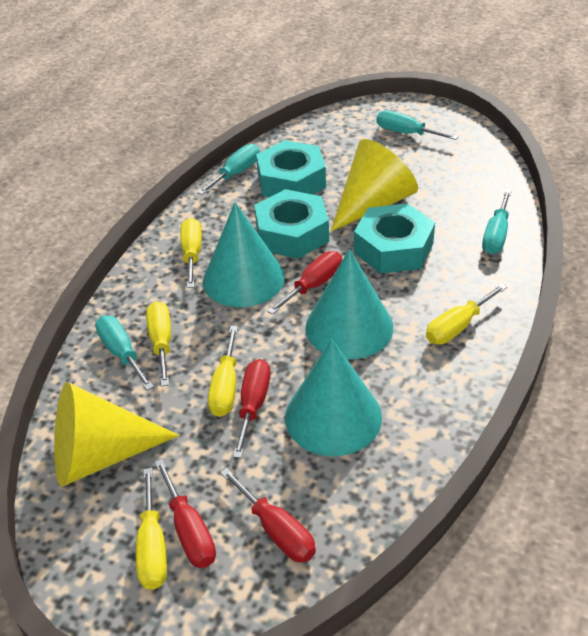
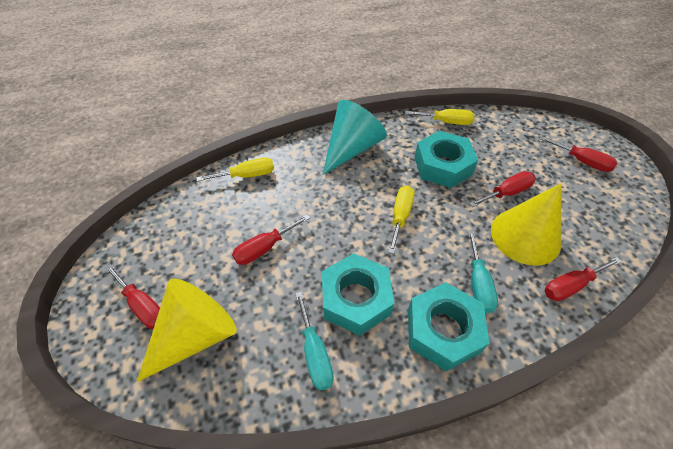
red screwdriver: [155,459,216,568] [220,468,316,563] [233,359,271,458] [267,251,342,315] = 4 -> [105,264,160,329] [232,215,310,265] [469,171,536,207] [539,136,617,172] [545,257,622,301] = 5
turquoise cone: [203,202,285,307] [285,339,382,456] [306,249,393,359] = 3 -> [323,100,387,175] = 1
turquoise screwdriver: [95,316,154,390] [197,144,260,195] [377,111,459,140] [482,190,512,254] = 4 -> [295,292,334,390] [468,231,498,313] = 2
yellow screwdriver: [136,468,167,590] [146,301,171,386] [180,218,202,288] [208,326,238,417] [426,283,507,345] = 5 -> [196,157,274,181] [388,186,415,254] [405,109,475,125] = 3

